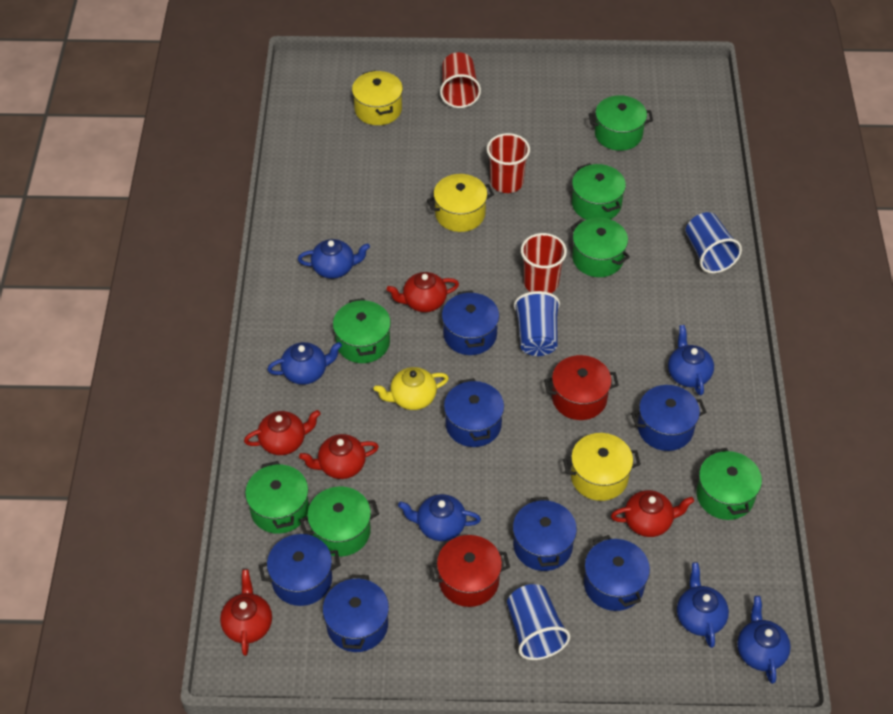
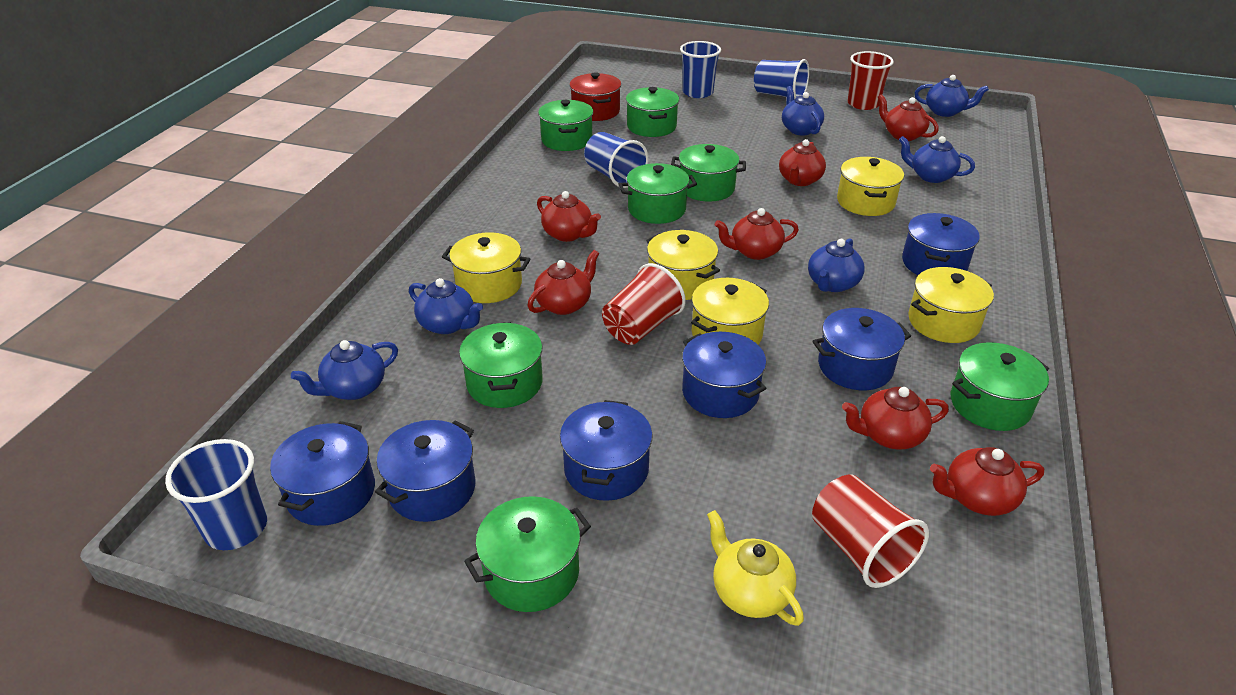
blue cup: [507,584,570,660] [514,291,560,356] [686,212,742,273] = 3 -> [165,439,267,550] [584,132,648,188] [680,41,721,98] [754,59,809,99] = 4
blue pot: [259,534,341,606] [323,574,389,652] [442,290,499,355] [444,378,504,447] [513,497,577,571] [584,535,650,611] [631,385,706,451] = 7 -> [270,421,375,526] [375,420,475,522] [560,400,653,501] [682,332,767,418] [812,308,911,390] [902,213,980,275] = 6
red pot: [429,535,510,607] [544,355,619,420] = 2 -> [569,72,621,121] = 1
red teapot: [220,569,272,656] [244,410,321,455] [299,434,379,479] [387,272,459,312] [611,490,694,537] = 5 -> [527,250,599,315] [537,191,601,242] [715,208,799,260] [779,139,826,186] [842,387,949,450] [878,94,939,141] [930,447,1044,516] = 7
yellow pot: [352,70,403,125] [427,174,494,232] [563,433,641,501] = 3 -> [442,232,530,303] [646,230,720,300] [691,278,769,345] [837,157,904,216] [908,267,994,343] = 5

